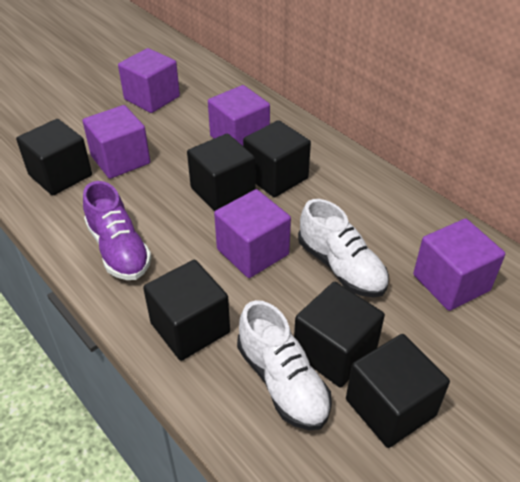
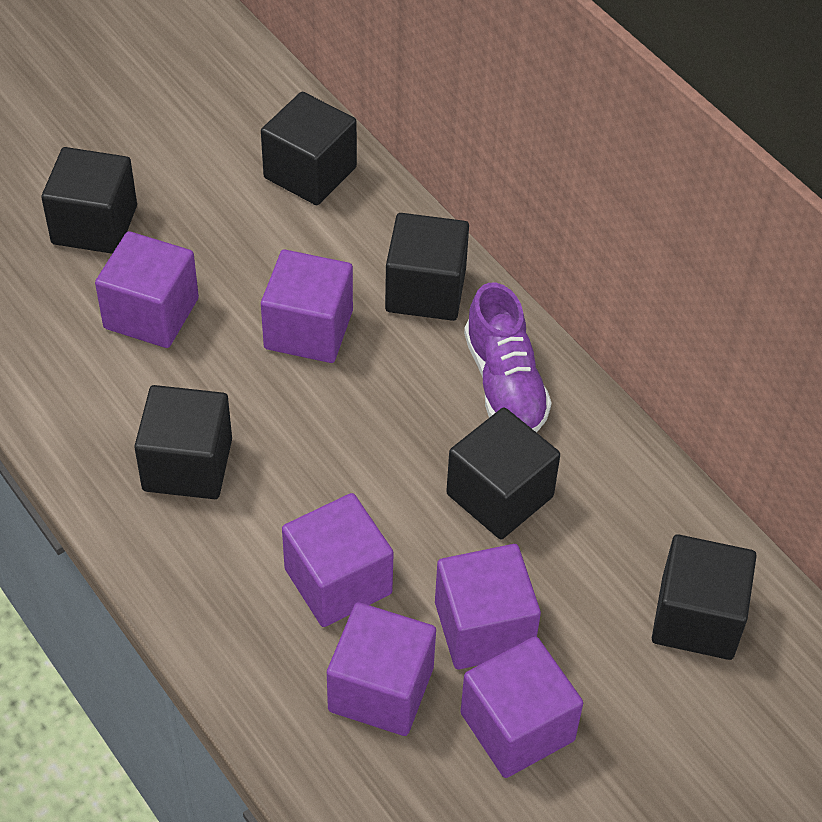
purple cube: [83,105,150,179] [118,48,180,113] [208,85,270,146] [214,189,291,278] [413,219,505,311] = 5 -> [95,231,199,348] [261,250,353,363] [282,493,394,627] [327,602,436,736] [435,544,541,669] [460,637,583,778] = 6
white shoe: [237,300,332,430] [298,199,389,298] = 2 -> none = 0

